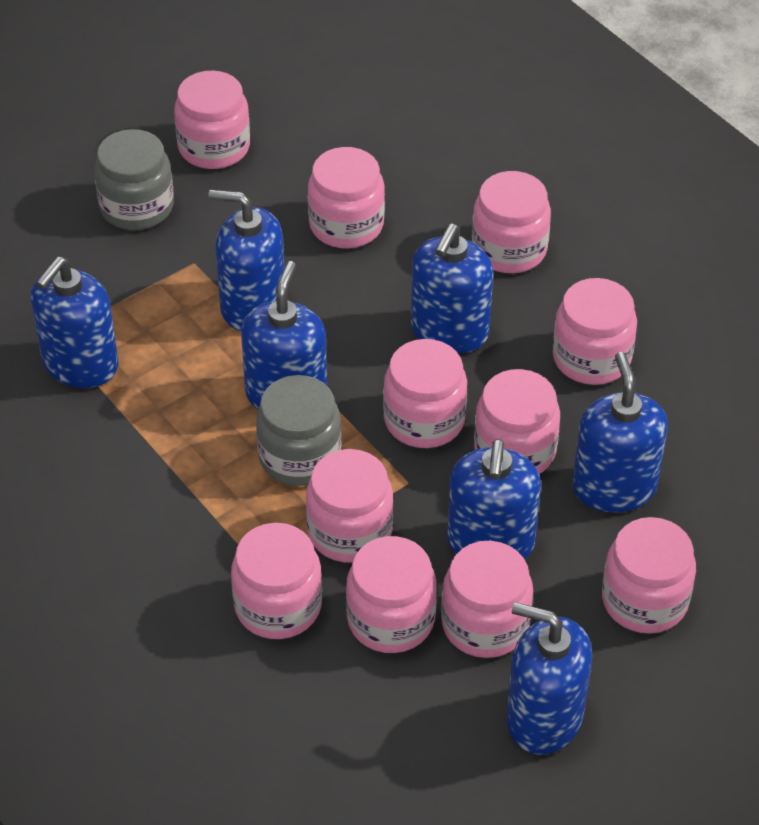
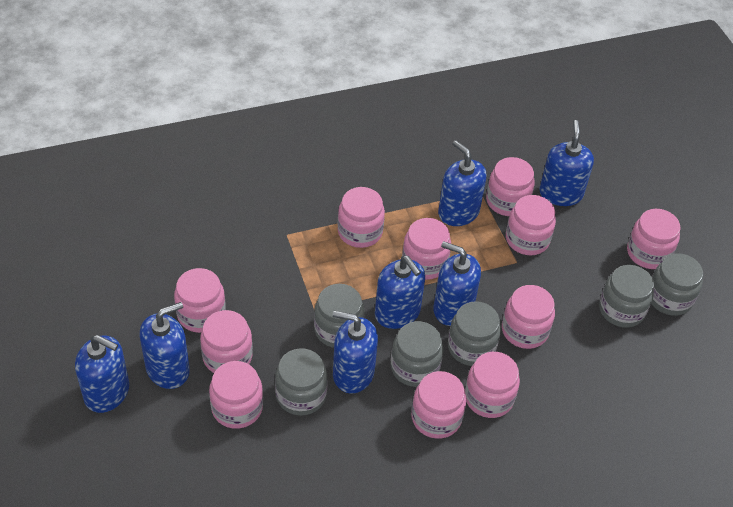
grey jar: [94,129,174,230] [256,375,341,486] = 2 -> [275,348,328,416] [314,284,364,348] [391,321,443,387] [448,301,501,366] [599,265,654,328] [651,253,703,316] = 6

